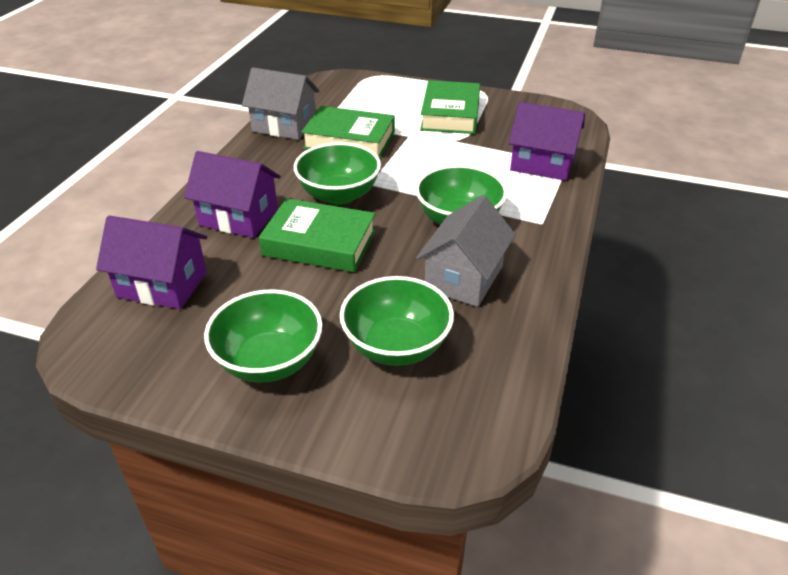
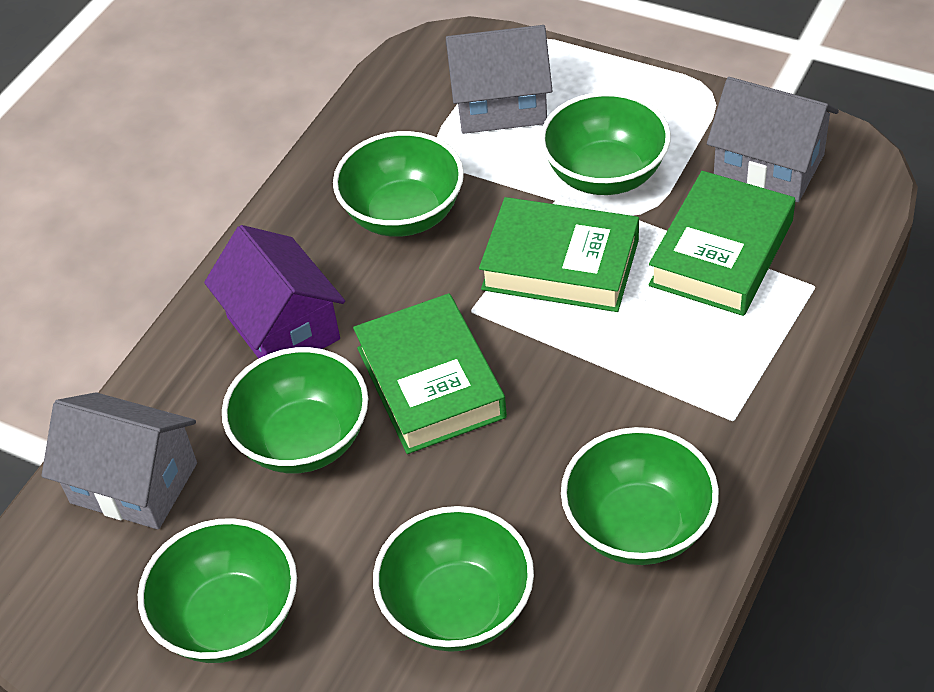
green bowl: [204,290,322,383] [294,142,381,205] [340,276,454,366] [415,165,508,225] = 4 -> [138,518,297,663] [222,347,368,473] [333,131,464,237] [373,506,534,652] [540,92,671,195] [561,427,719,565] = 6
grey house: [242,67,320,140] [416,195,516,307] = 2 -> [42,392,197,529] [446,25,552,134] [707,77,839,202] = 3
purple house: [96,215,207,309] [184,151,281,238] [509,102,585,181] = 3 -> [204,225,345,359] = 1

